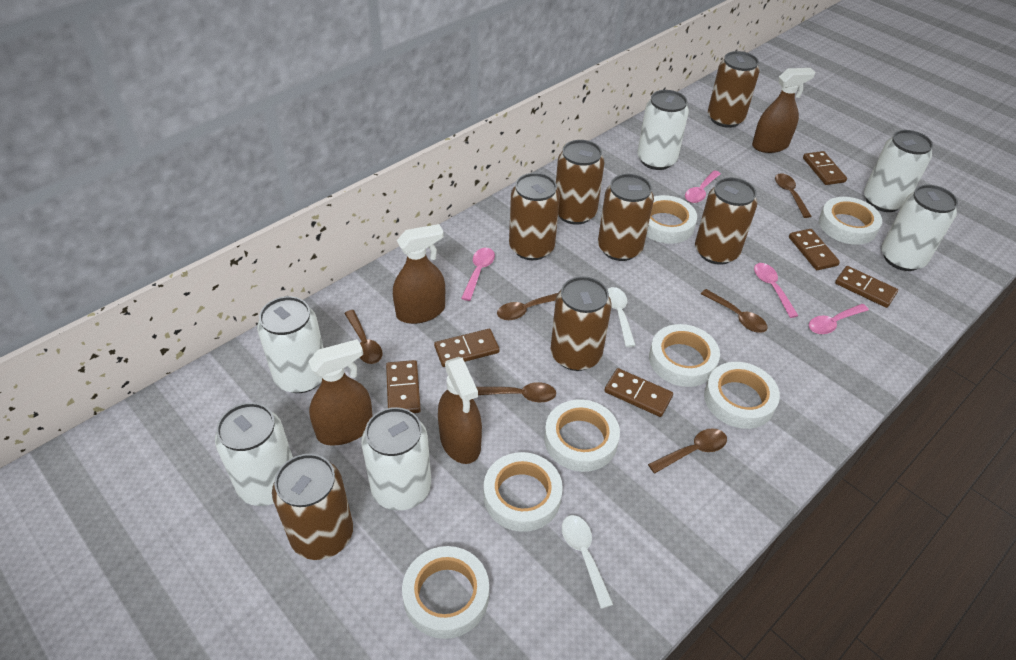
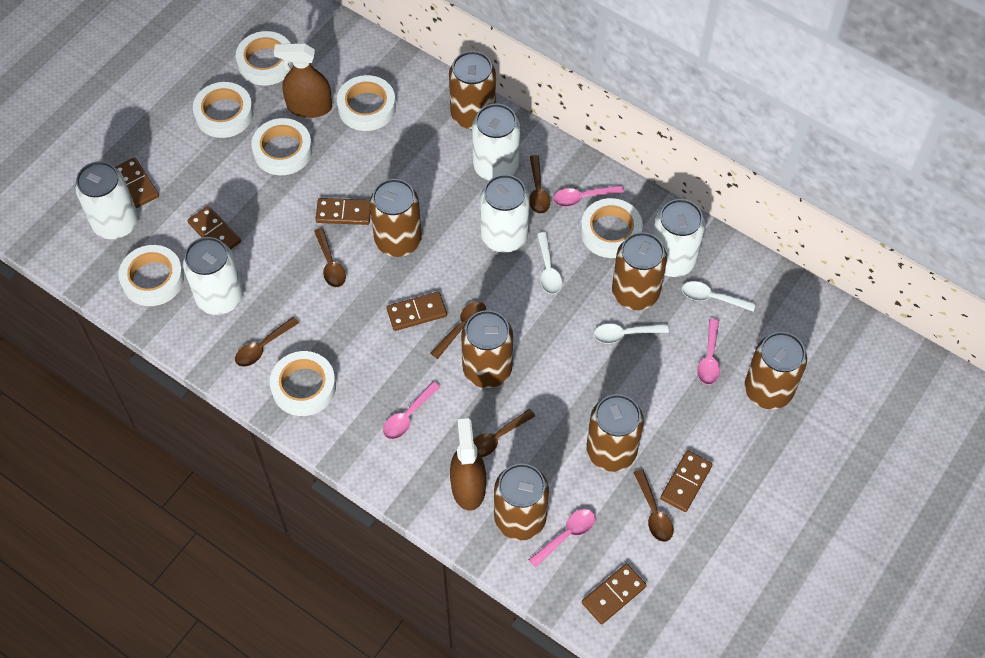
brown spray bottle: [308,339,373,446] [393,224,445,324] [438,357,482,464] [752,68,816,153] = 4 -> [274,43,332,118] [450,418,486,511] = 2
white can: [215,403,293,506] [257,296,323,393] [361,407,431,511] [637,90,689,170] [864,130,933,212] [881,185,958,271] = 6 -> [75,161,138,239] [183,237,243,315] [472,104,520,181] [480,174,530,253] [653,199,705,277] = 5
white spoon: [562,515,613,609] [607,287,636,347] = 2 -> [537,232,562,294] [594,324,669,344] [682,281,756,312] = 3

